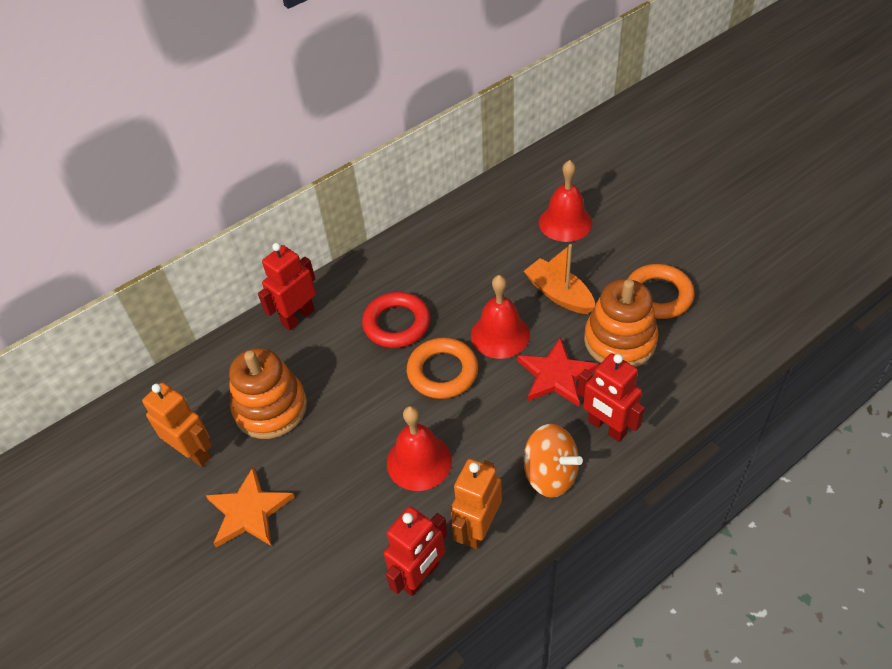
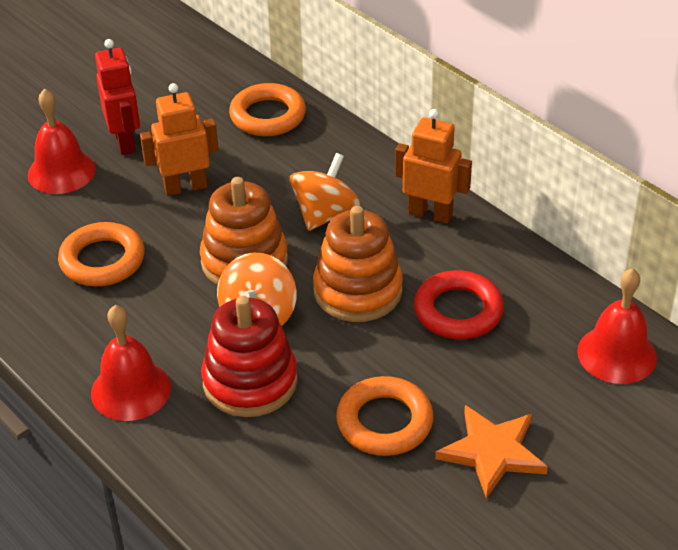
orange boat: [524,244,595,314] = 1 -> none = 0
orange ring: [407,338,478,399] [628,264,695,319] = 2 -> [58,222,145,286] [229,83,306,136] [336,376,434,456] = 3
orange spinning top: [523,424,583,498] = 1 -> [217,253,297,326] [290,153,360,231] = 2
red robot: [258,243,316,331] [384,506,448,596] [577,353,645,442] = 3 -> [95,39,140,155] = 1
red stacking toy: none = 0 -> [201,296,298,417] = 1
red star: [517,337,599,407] = 1 -> none = 0

